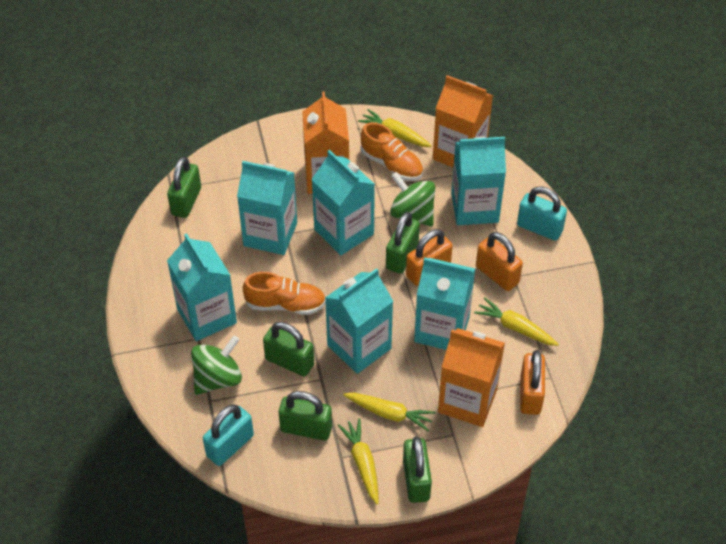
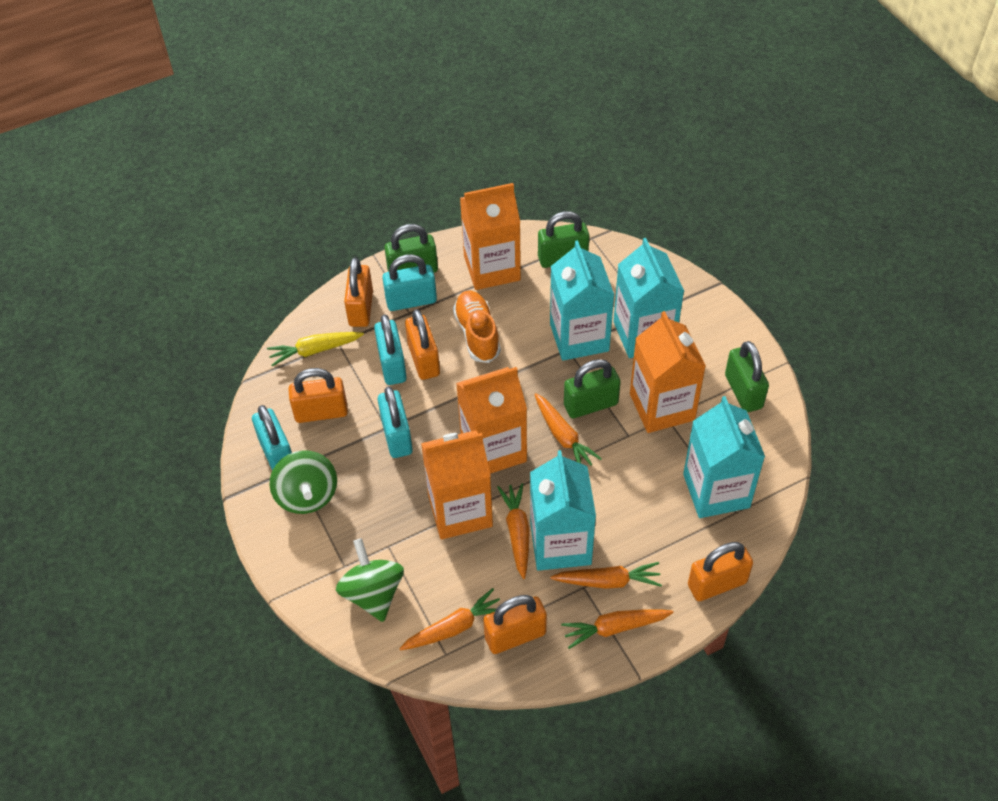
green padlock: [167,157,201,218] [263,322,314,377] [279,391,332,441] [386,212,420,274] [403,437,432,503] = 5 -> [384,224,438,273] [538,211,589,268] [564,359,620,418] [725,341,769,412] = 4
orange carrot: none = 0 -> [399,588,500,651] [497,483,530,579] [534,393,602,465] [550,562,662,589] [561,609,674,649] = 5
orange carton: [302,91,349,194] [433,75,493,167] [438,328,505,427] = 3 -> [421,430,493,539] [456,367,527,474] [460,183,521,290] [630,311,706,433] = 4
orange padlock: [406,229,453,286] [476,232,523,291] [520,350,545,415] = 3 -> [288,368,348,423] [344,258,373,327] [405,309,440,380] [483,595,547,654] [688,542,753,601] = 5
orange shoe: [243,272,326,315] [361,122,423,181] = 2 -> [453,291,501,363] = 1
turquoise carton: [167,233,237,341] [237,161,297,255] [311,150,375,255] [325,268,393,374] [414,257,475,350] [451,137,506,225] = 6 -> [530,450,596,571] [550,240,614,361] [613,238,684,358] [683,396,765,518] = 4
turquoise padlock: [203,405,254,466] [517,187,567,241] = 2 -> [252,405,292,471] [374,315,407,385] [378,386,413,458] [382,254,437,311] = 4
yellow carrot: [338,418,378,504] [343,393,436,432] [358,109,432,147] [474,297,559,346] = 4 -> [267,332,364,366] = 1

